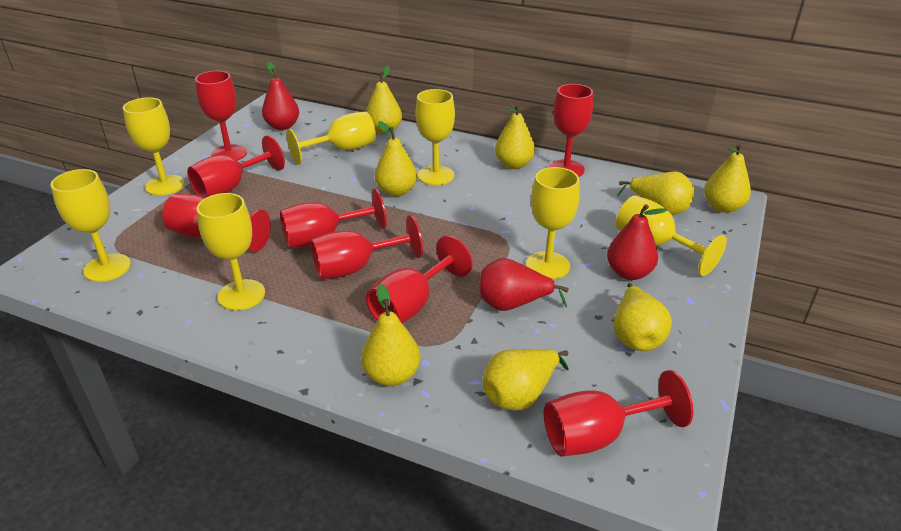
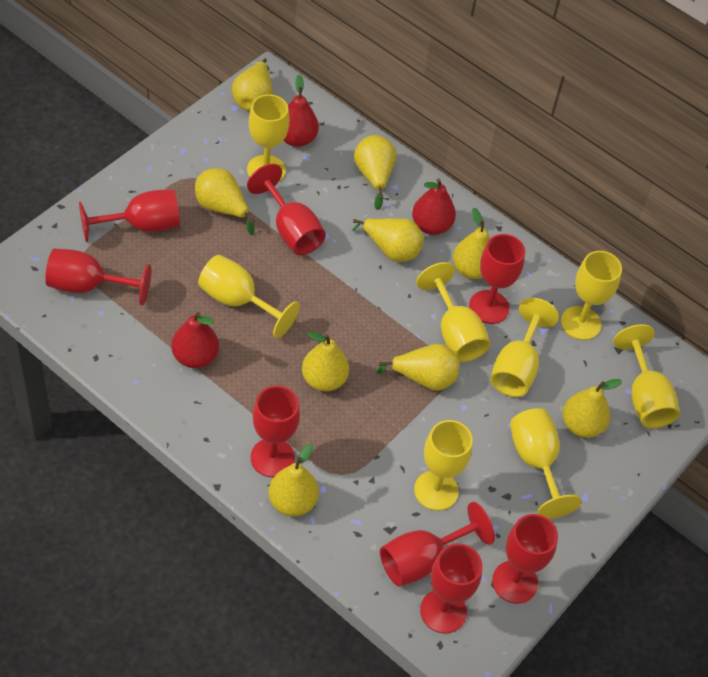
yellow goblet: [50,169,131,282] [123,97,185,196] [197,193,265,311] [286,111,376,165] [416,89,455,185] [526,167,580,279] [616,195,727,276] = 7 -> [198,255,300,339] [247,94,289,181] [414,420,473,511] [416,262,490,362] [490,298,559,397] [510,408,582,519] [561,251,622,340] [613,324,680,428] = 8
yellow pear: [361,283,421,386] [366,65,402,134] [375,121,417,197] [483,349,569,411] [495,104,535,169] [614,283,672,351] [617,171,694,215] [704,143,751,213] = 8 -> [195,168,255,235] [232,58,273,111] [268,444,319,516] [302,331,349,391] [352,218,424,262] [354,135,396,210] [377,344,459,391] [453,208,490,279] [562,379,622,438] = 9

